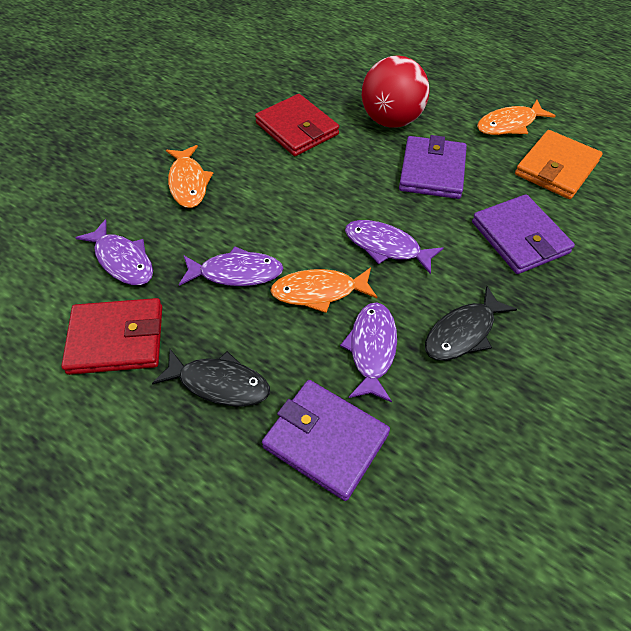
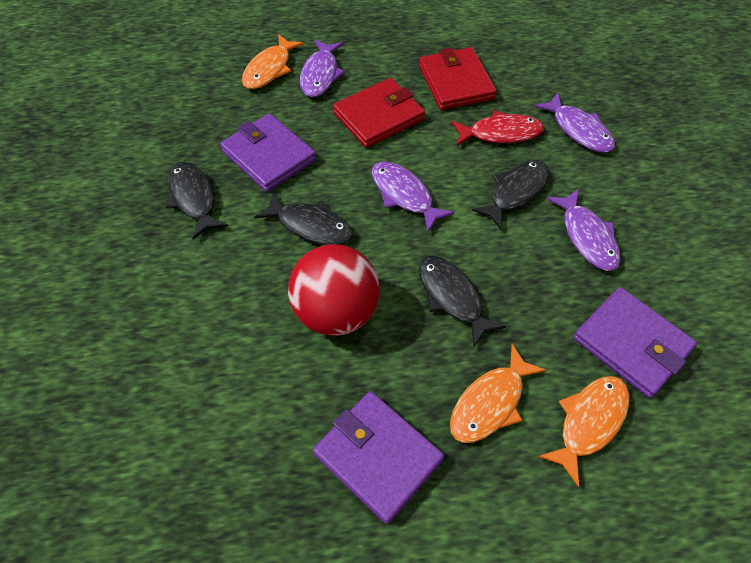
black fish: [152,349,270,406] [425,286,517,361] = 2 -> [165,162,228,239] [254,192,353,245] [419,256,506,347] [471,160,549,230] = 4
orange wallet: [515,130,603,199] = 1 -> none = 0
red fish: none = 0 -> [451,111,544,146] = 1

